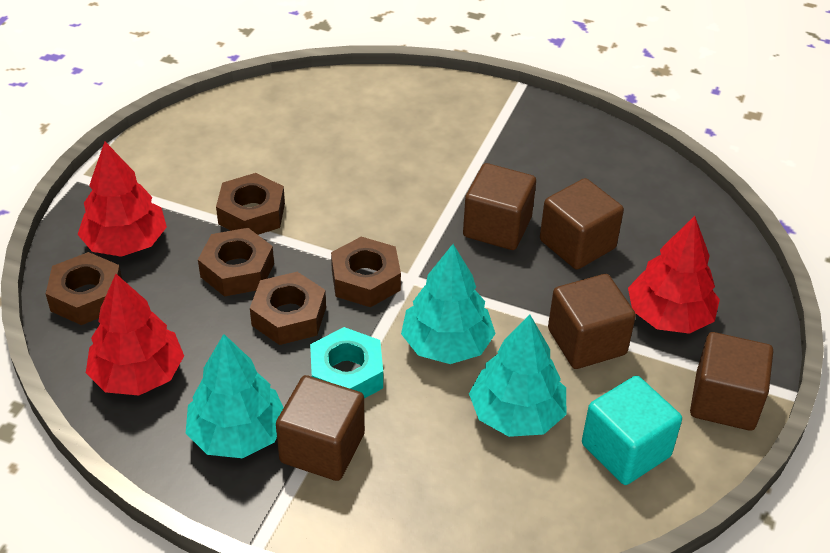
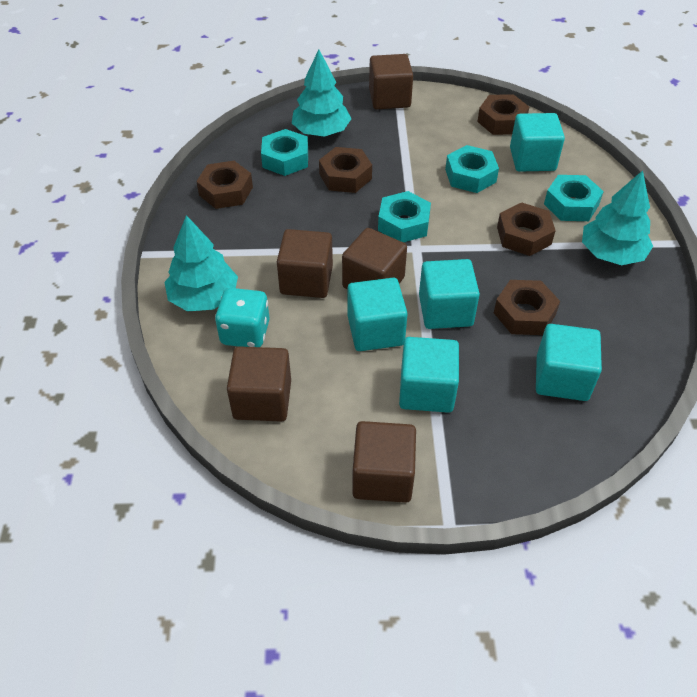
red tree: [78,142,167,257] [86,274,184,396] [628,216,720,334] = 3 -> none = 0
turquoise cube: [582,376,682,485] = 1 -> [348,278,408,351] [399,337,459,413] [419,259,480,329] [510,113,565,172] [536,324,602,401] = 5
turquoise dice: none = 0 -> [215,288,270,347] = 1
turquoise nut: [310,327,383,398] = 1 -> [261,129,308,176] [378,191,431,242] [445,145,499,193] [544,175,604,221] = 4

